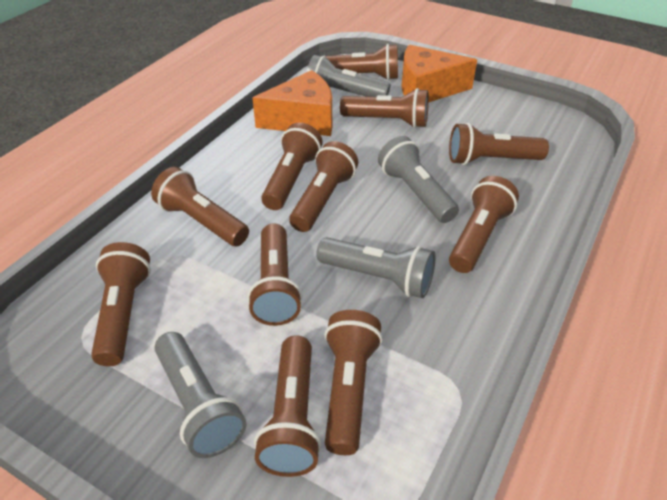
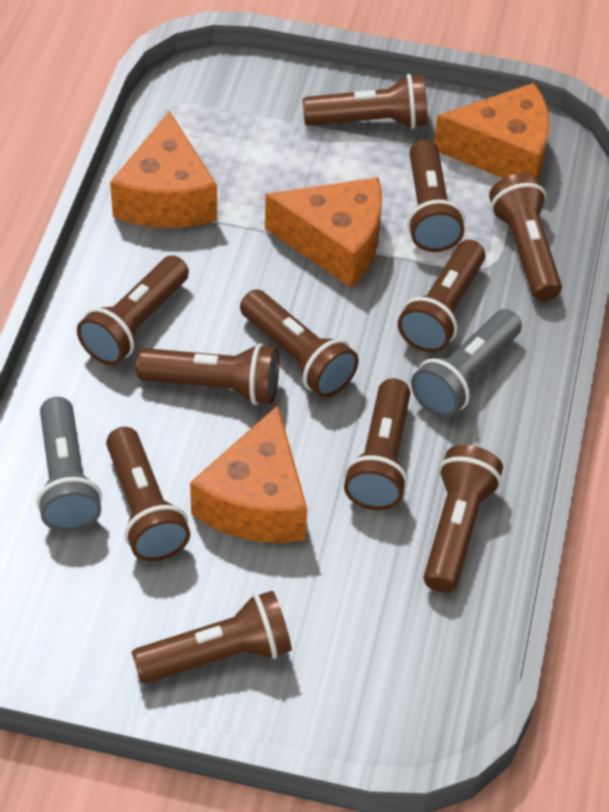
grey flashlight: [154,332,247,458] [307,55,390,97] [316,237,436,298] [378,136,459,223] = 4 -> [37,397,102,532] [411,309,522,418] = 2
orange cheese: [252,70,332,136] [401,45,477,102] = 2 -> [110,111,217,228] [190,405,307,543] [265,177,382,288] [434,83,550,179] = 4

